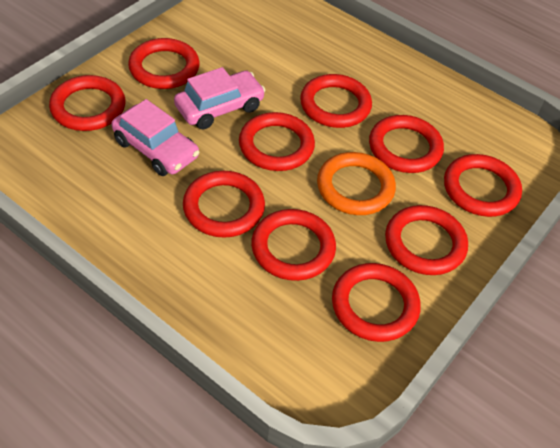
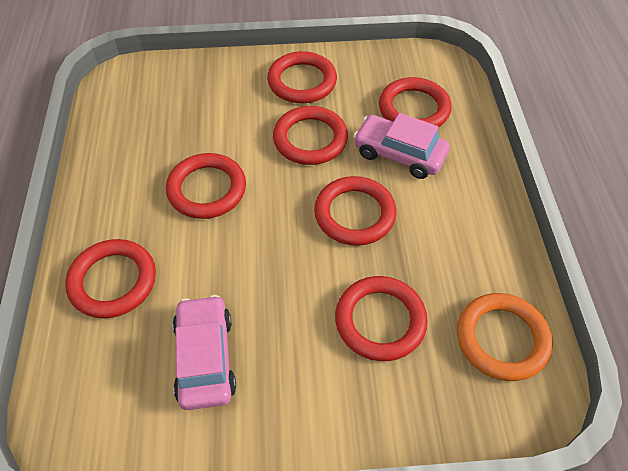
red ring: [49,75,125,131] [128,38,200,89] [183,171,265,238] [239,112,315,171] [251,209,336,281] [300,74,372,128] [332,263,421,342] [369,115,444,173] [385,205,468,275] [444,154,522,217] = 10 -> [65,239,156,318] [166,153,246,219] [267,51,337,103] [273,106,348,165] [314,176,396,246] [335,276,428,361] [379,77,451,127] = 7

